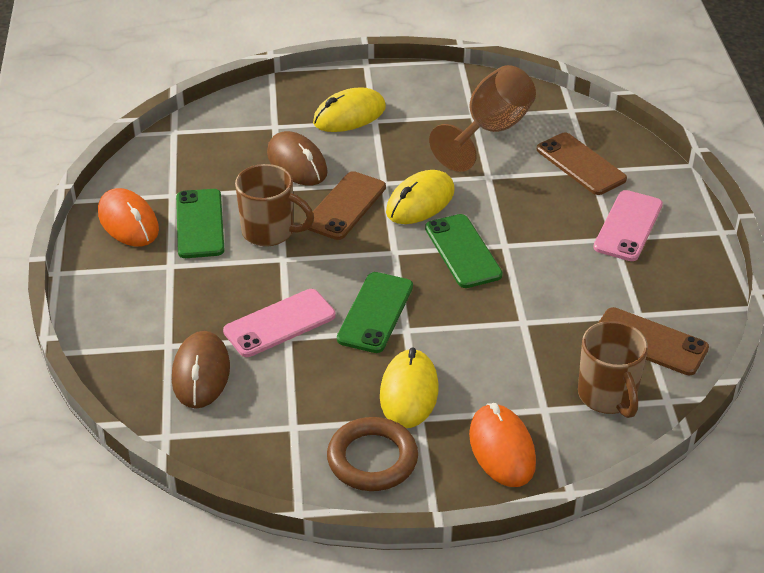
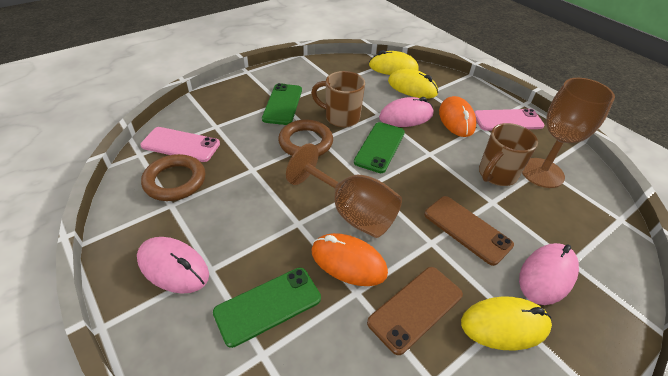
brown goblet: [429,65,536,172] = 1 -> [286,143,402,238] [522,78,615,188] = 2
brown mouse: [172,331,230,409] [267,131,328,185] = 2 -> none = 0
brown phone: [304,171,386,240] [537,132,627,195] [598,307,709,375] = 3 -> [367,267,463,355] [424,196,514,266] = 2
brown ring: [327,417,418,491] = 1 -> [141,154,206,201] [278,120,333,156] = 2
pink mouse: none = 0 -> [137,237,209,294] [379,97,433,127] [519,243,579,305] = 3

